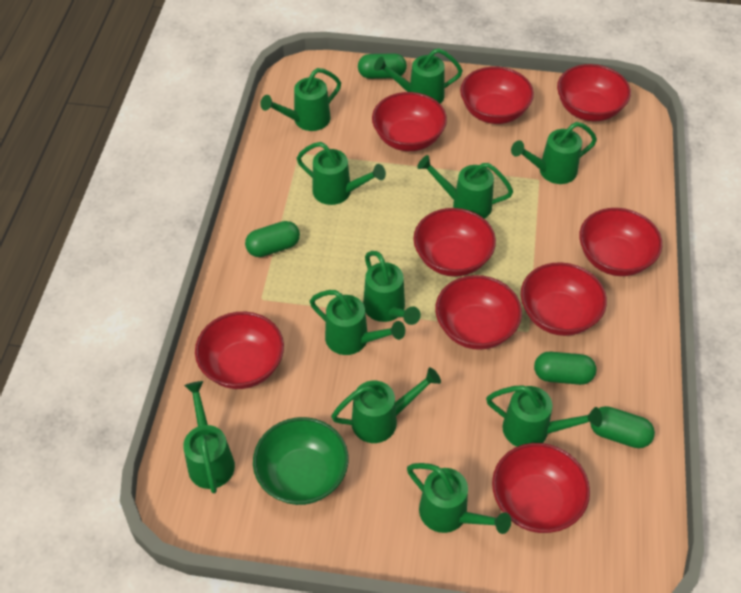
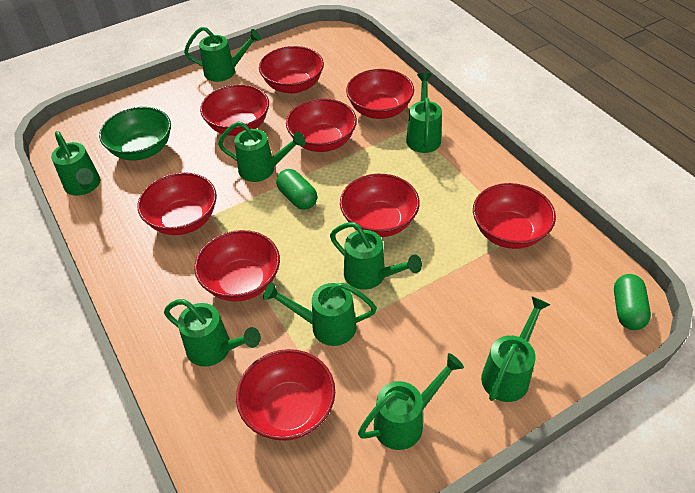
green capsule: [245,221,300,257] [358,53,407,79] [534,352,596,385] [590,406,655,448] = 4 -> [276,169,317,210] [614,274,651,330] = 2
green watering can: [183,381,235,493] [261,68,341,131] [297,142,386,205] [310,290,405,355] [331,367,441,443] [363,251,421,325] [374,48,463,104] [407,463,511,534] [417,155,513,219] [486,385,602,447] [511,122,597,184] = 11 -> [51,131,100,196] [164,299,261,367] [184,27,261,82] [218,121,306,182] [263,282,377,346] [330,222,422,290] [358,353,464,450] [406,73,442,153] [481,296,550,402] = 9

